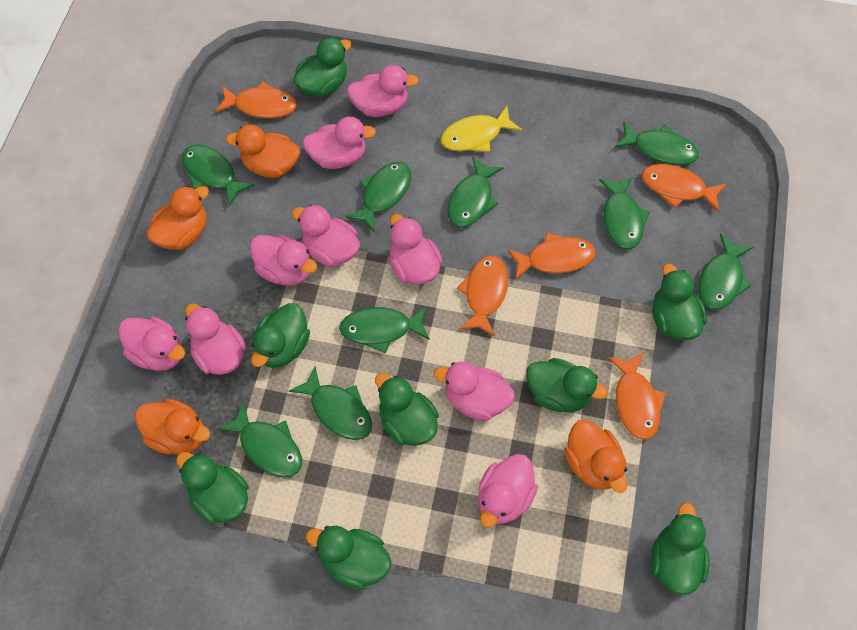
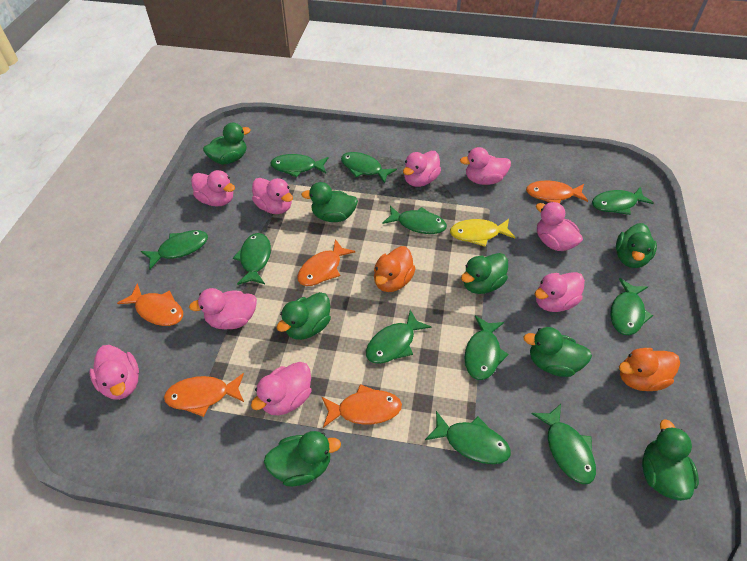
green fish: [182,144,255,206] [217,402,302,477] [289,366,372,440] [339,307,430,353] [346,162,411,233] [447,156,504,227] [599,177,650,249] [614,122,699,165] [699,234,754,310] = 9 -> [141,230,208,269] [233,233,271,285] [270,154,329,178] [341,152,397,184] [366,310,431,364] [383,206,447,234] [425,411,511,464] [465,316,509,380] [531,404,596,484] [592,186,654,215] [610,278,653,335] = 11
orange duck: [135,399,210,454] [147,186,209,250] [226,125,300,178] [564,420,627,493] = 4 -> [374,246,416,292] [619,348,680,391] = 2

